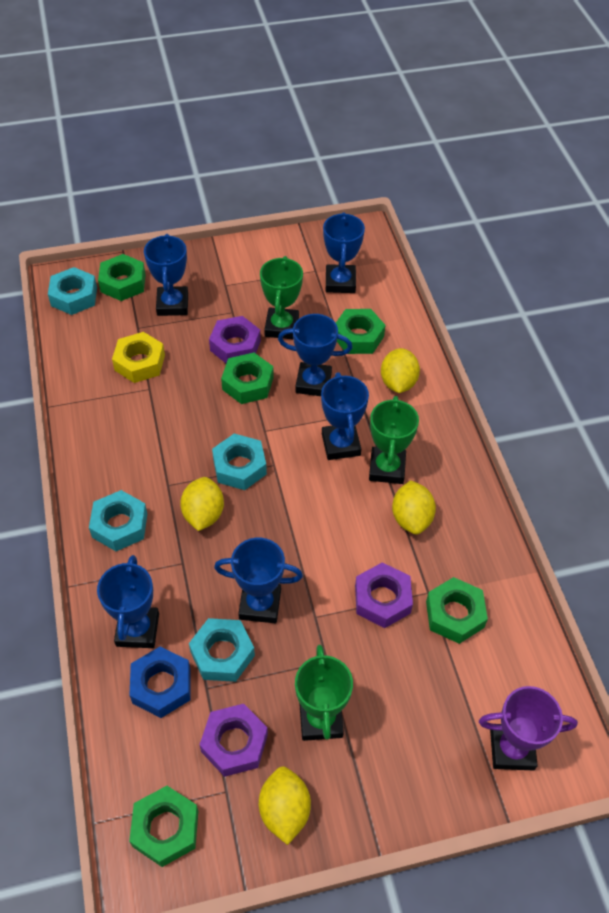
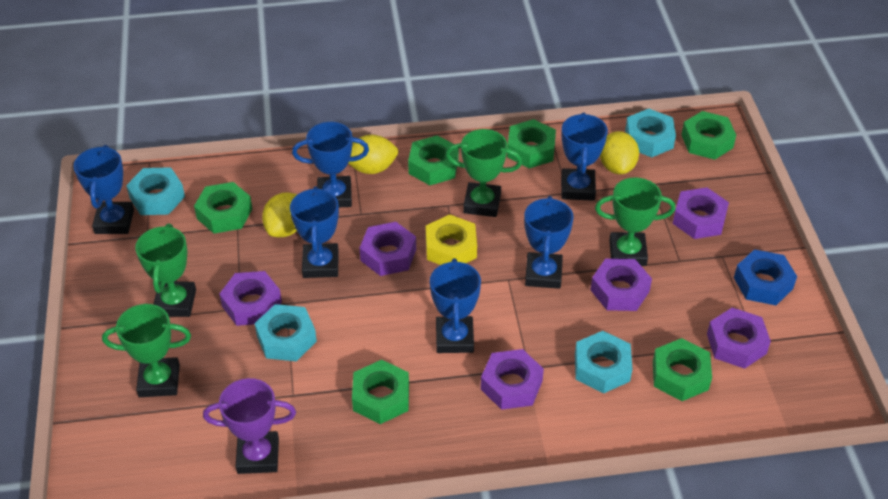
green nut: [98,254,146,301] [129,786,198,867] [221,352,274,404] [336,309,385,354] [426,577,488,644] = 5 -> [194,182,252,234] [352,360,409,424] [408,135,459,185] [507,119,556,168] [653,338,712,401] [681,111,736,160] = 6
green trophy: [260,256,303,339] [295,645,353,741] [369,396,419,484] = 3 -> [102,304,191,397] [135,224,196,317] [446,129,522,217] [595,177,675,266] = 4
purple nut: [199,704,268,777] [209,316,261,363] [355,562,413,628] = 3 -> [219,271,282,326] [360,222,416,276] [481,349,544,410] [591,258,652,311] [673,187,729,239] [707,308,771,369] = 6
yellow lemon: [180,477,224,531] [259,767,311,845] [381,348,420,393] [392,480,436,535] = 4 -> [262,193,298,237] [348,135,398,174] [600,131,639,174] = 3

